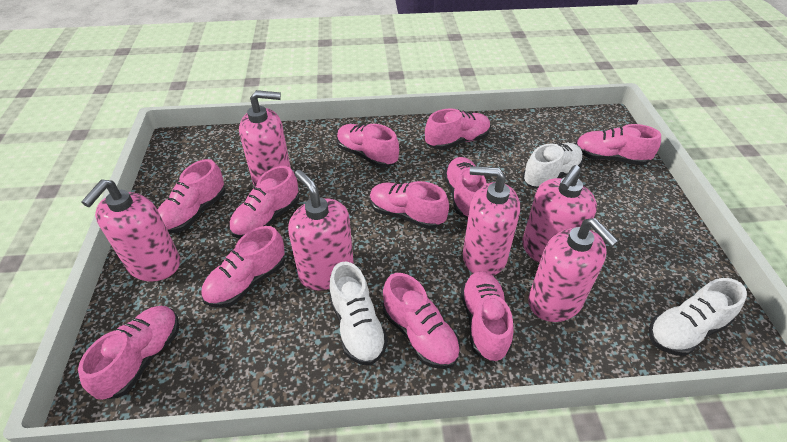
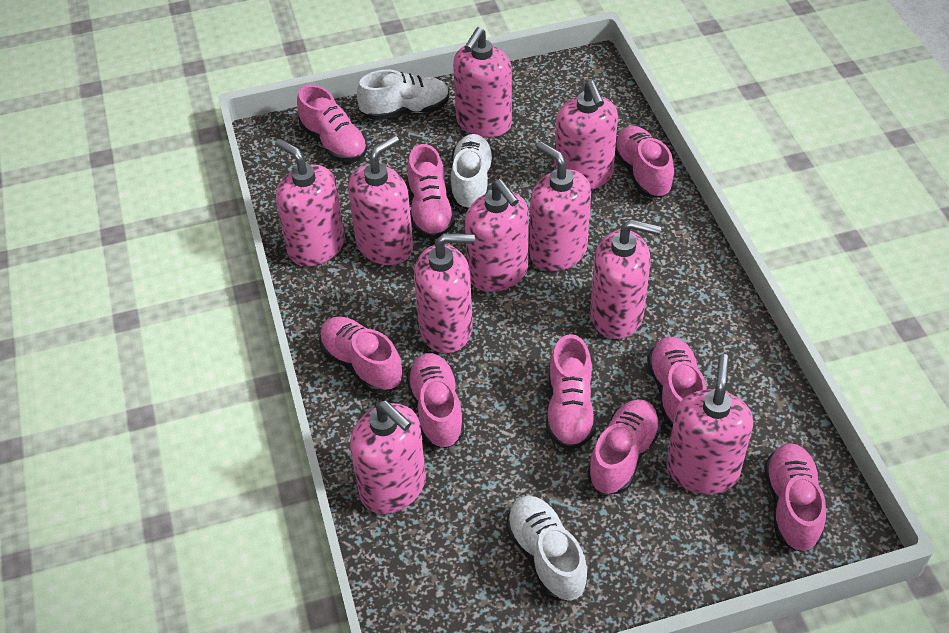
pink shoe: [78,306,179,400] [158,159,225,234] [201,226,285,308] [229,166,299,239] [337,124,399,167] [370,181,449,229] [383,273,461,369] [425,108,491,150] [444,157,487,218] [461,271,514,362] [576,124,661,165] = 11 -> [297,85,368,162] [319,317,403,393] [406,353,465,448] [407,144,455,239] [546,334,596,450] [587,399,661,494] [615,126,674,198] [647,337,707,428] [764,443,826,552] = 9
pink soap dispenser: [81,180,180,282] [239,90,291,187] [288,170,354,290] [463,166,520,276] [522,165,597,263] [528,218,619,322] = 6 -> [275,139,345,266] [348,135,413,265] [350,401,426,514] [414,233,475,353] [453,27,512,137] [465,179,529,292] [530,142,591,271] [554,80,618,190] [590,220,661,339] [667,354,753,494] = 10

